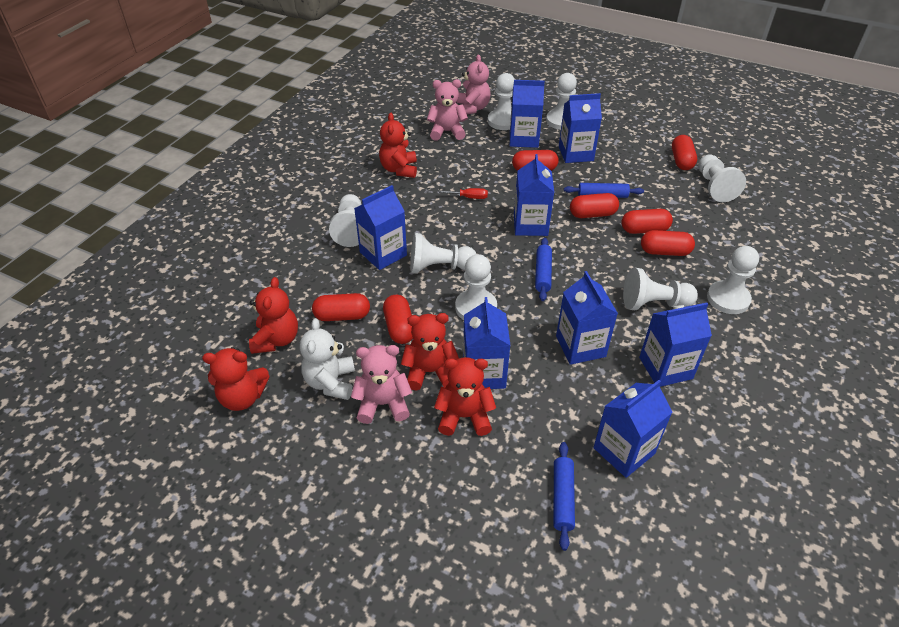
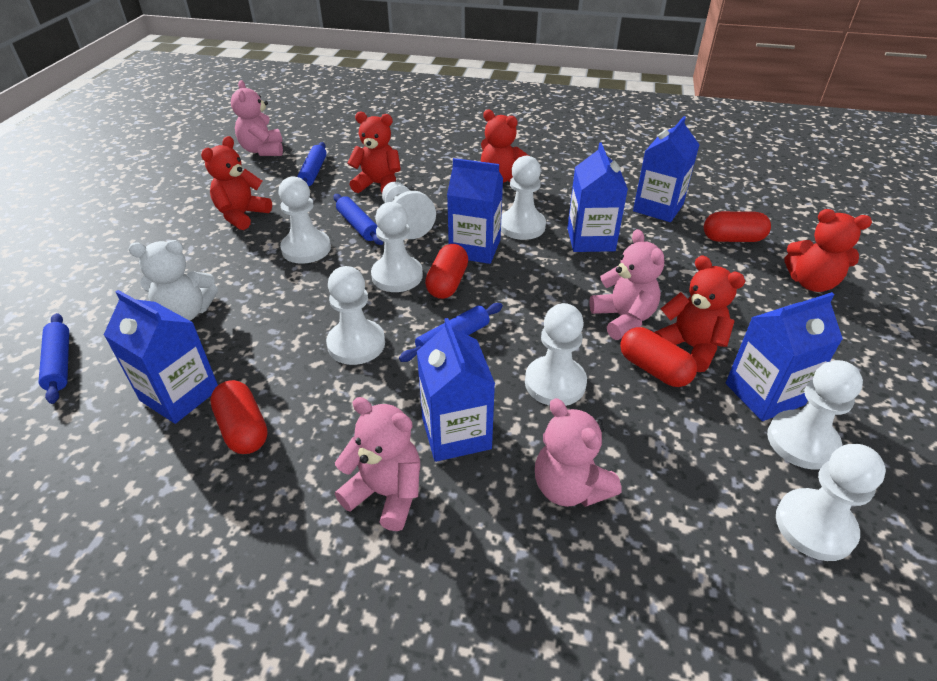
blue carton: [354,185,407,270] [463,297,511,389] [510,80,545,148] [514,154,554,236] [556,271,618,365] [559,93,602,163] [593,380,672,478] [639,303,712,387] = 8 -> [104,290,218,424] [417,318,495,462] [447,158,503,264] [567,143,628,252] [633,116,699,222] [726,292,843,421] = 6
blue rolling pin: [535,238,552,301] [554,442,575,551] [564,183,644,198] = 3 -> [39,313,69,404] [297,142,327,186] [333,194,383,245] [399,303,503,362] = 4
pink teddy bear: [351,345,412,424] [427,79,468,141] [457,54,491,114] = 3 -> [231,80,283,156] [335,397,420,531] [535,398,621,507] [589,229,664,340] = 4
red capsule: [312,293,370,321] [383,295,413,344] [512,150,559,171] [570,193,619,218] [621,209,673,234] [641,230,695,256] [672,135,697,170] = 7 -> [210,380,268,454] [425,244,468,299] [620,327,697,387] [704,212,771,242] = 4
red screwdriver: [438,188,488,199] = 1 -> none = 0

